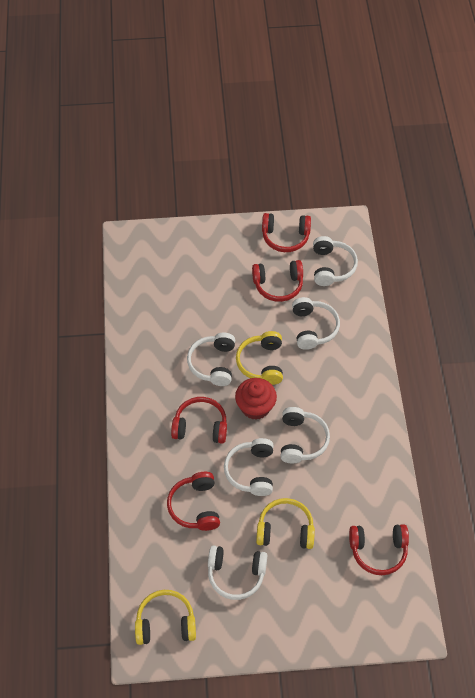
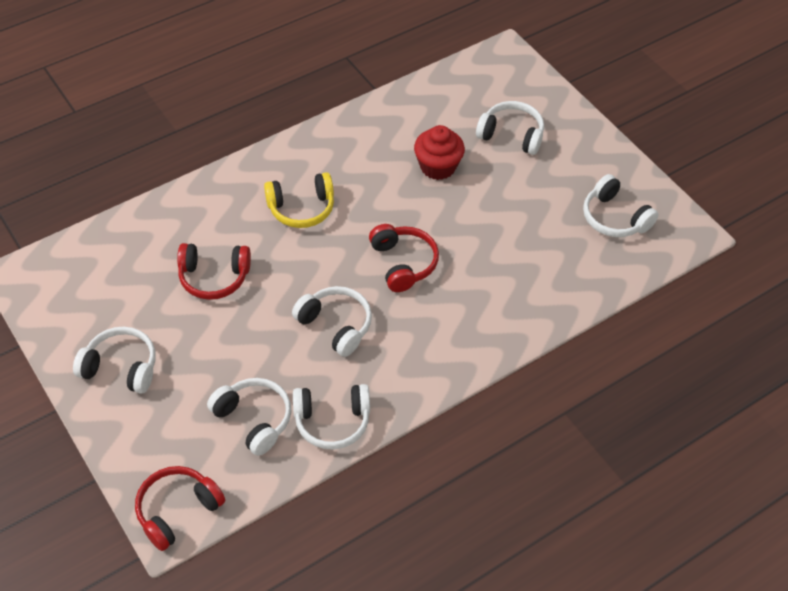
red headphones: [167,472,220,531] [171,397,227,444] [252,260,303,302] [262,213,311,252] [349,524,409,575] = 5 -> [135,466,225,551] [177,243,251,300] [369,224,439,292] = 3
yellow headphones: [135,590,196,645] [236,331,283,385] [256,498,315,549] = 3 -> [264,172,334,228] = 1

